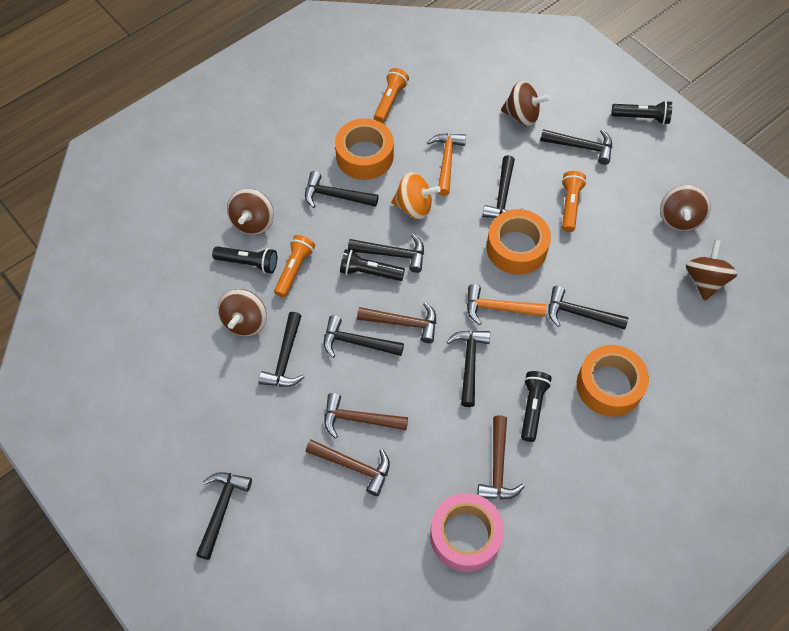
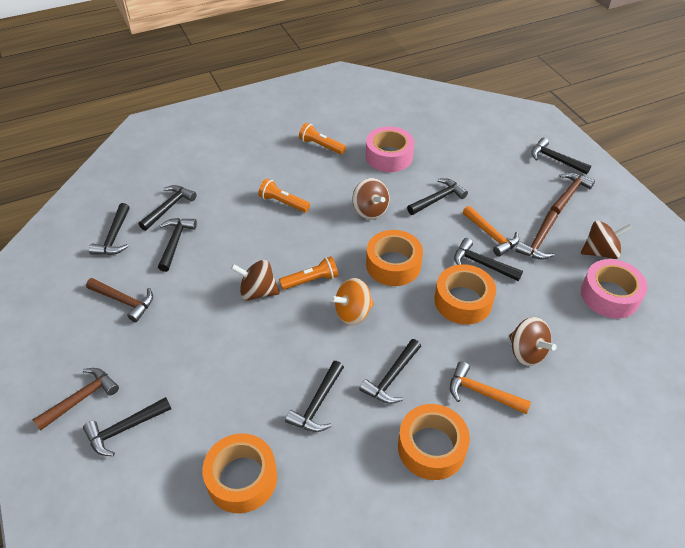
black flashlight: [212,246,277,273] [340,249,405,281] [521,371,552,442] [611,100,672,124] = 4 -> none = 0
brown spinning top: [218,289,267,336] [227,188,274,235] [501,81,550,126] [660,185,711,231] [686,240,738,301] = 5 -> [231,260,280,301] [352,178,390,220] [509,317,557,366] [581,221,632,259] = 4
orange tape: [335,118,394,180] [486,209,551,275] [577,345,649,417] = 3 -> [202,433,277,513] [366,230,423,286] [398,404,470,480] [434,264,496,325] = 4
pink tape: [430,493,504,572] = 1 -> [366,126,414,172] [581,259,648,319] = 2

